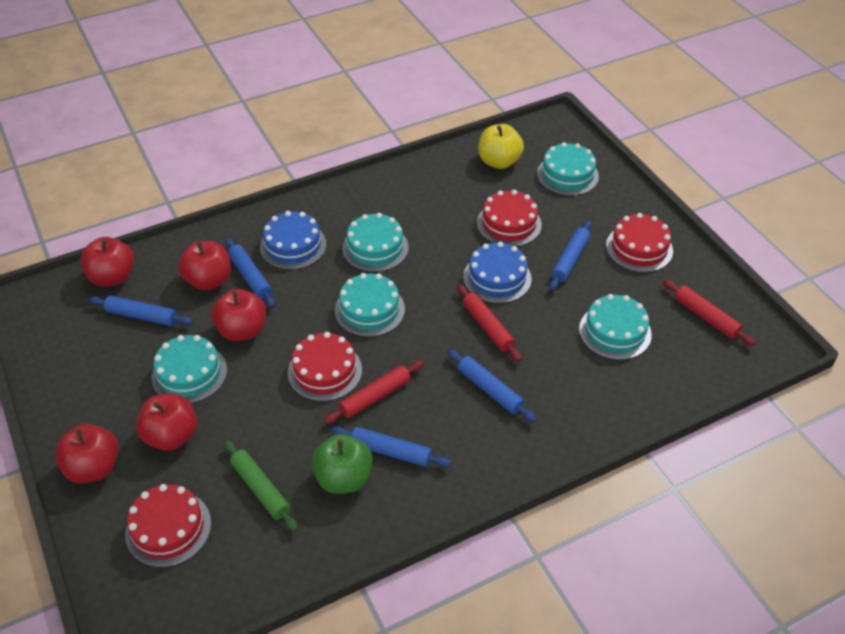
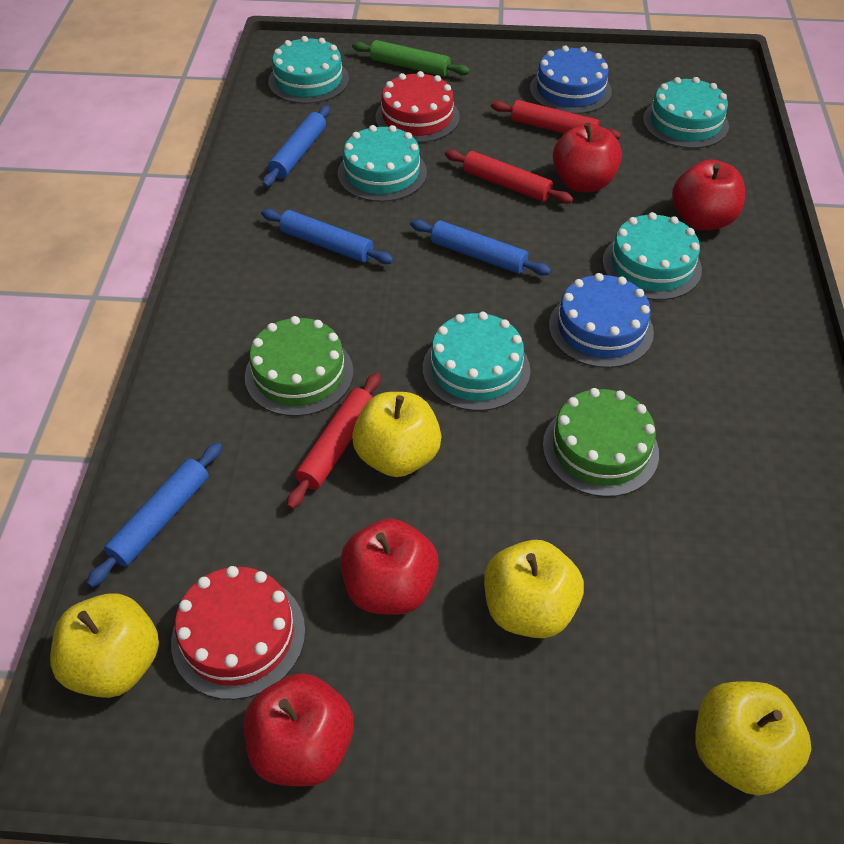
blue rolling pin: [89,295,193,326] [225,238,275,307] [332,426,452,467] [447,349,537,422] [549,220,592,291] = 5 -> [87,442,222,587] [261,209,394,264] [263,105,330,187] [410,219,551,276] = 4
green apple: [311,434,373,494] = 1 -> none = 0
green cake: none = 0 -> [245,316,354,416] [543,388,659,497] = 2
red apple: [55,424,119,483] [80,237,134,287] [136,393,197,451] [178,241,231,291] [212,289,266,341] = 5 -> [244,673,354,787] [340,519,439,615] [553,123,622,192] [672,159,745,230] = 4
red cake: [125,484,211,568] [288,332,362,401] [477,190,542,247] [606,213,673,272] = 4 -> [171,566,305,700] [375,71,460,143] = 2
yellow apple: [478,124,524,169] = 1 -> [50,593,159,698] [352,392,441,477] [484,540,584,638] [695,681,811,796] = 4

